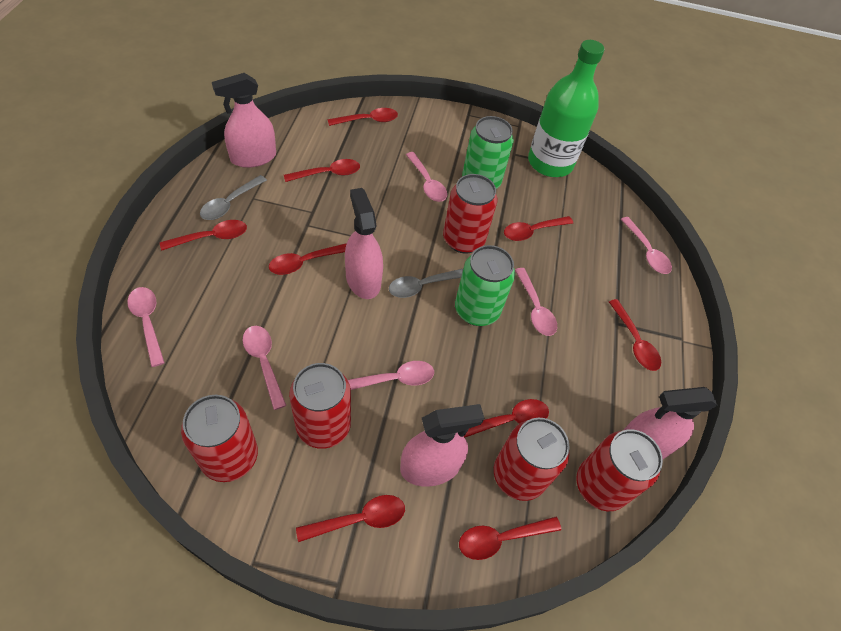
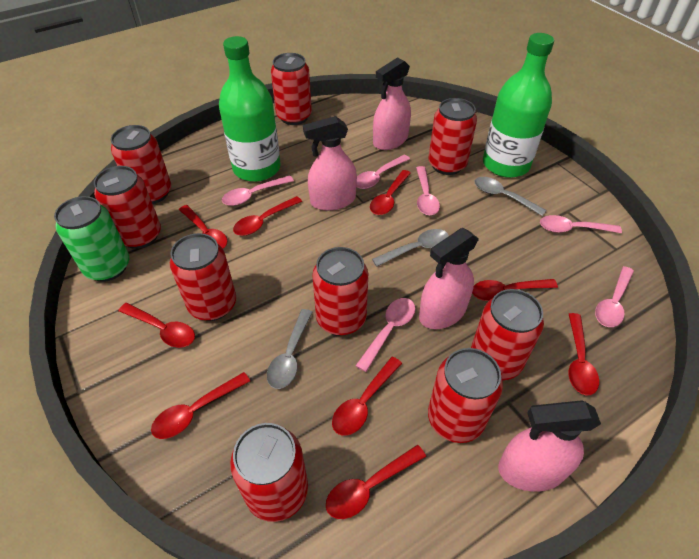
green bottle: [528,40,605,177] = 1 -> [219,36,281,182] [483,33,554,178] = 2
green can: [455,245,515,326] [462,116,514,189] = 2 -> [54,196,129,282] = 1
grey spoon: [200,175,267,220] [389,268,464,298] = 2 -> [267,309,313,389] [372,229,449,267] [474,177,547,216] = 3
red can: [181,395,258,482] [289,363,351,449] [443,174,498,254] [494,418,570,501] [577,429,663,511] = 5 -> [94,166,161,249] [111,125,171,204] [170,233,236,321] [230,423,308,522] [271,53,312,125] [312,247,368,336] [428,98,477,175] [428,348,503,443] [471,289,544,380] = 9

